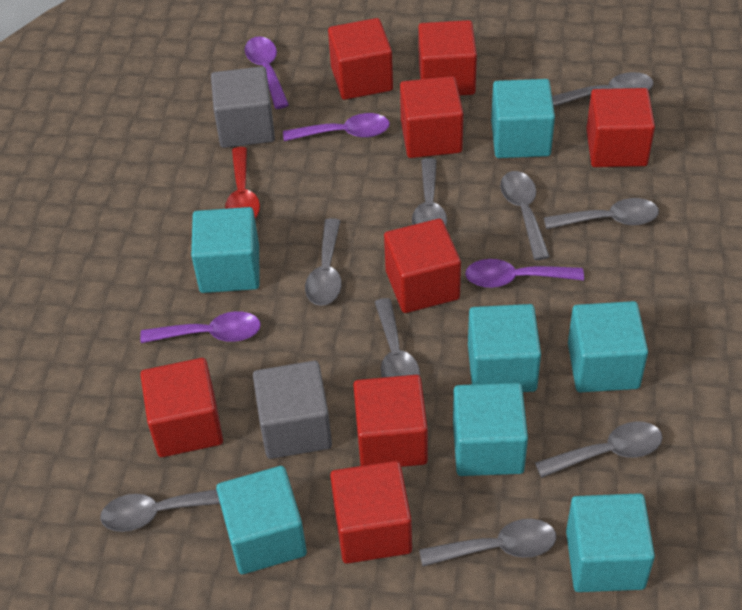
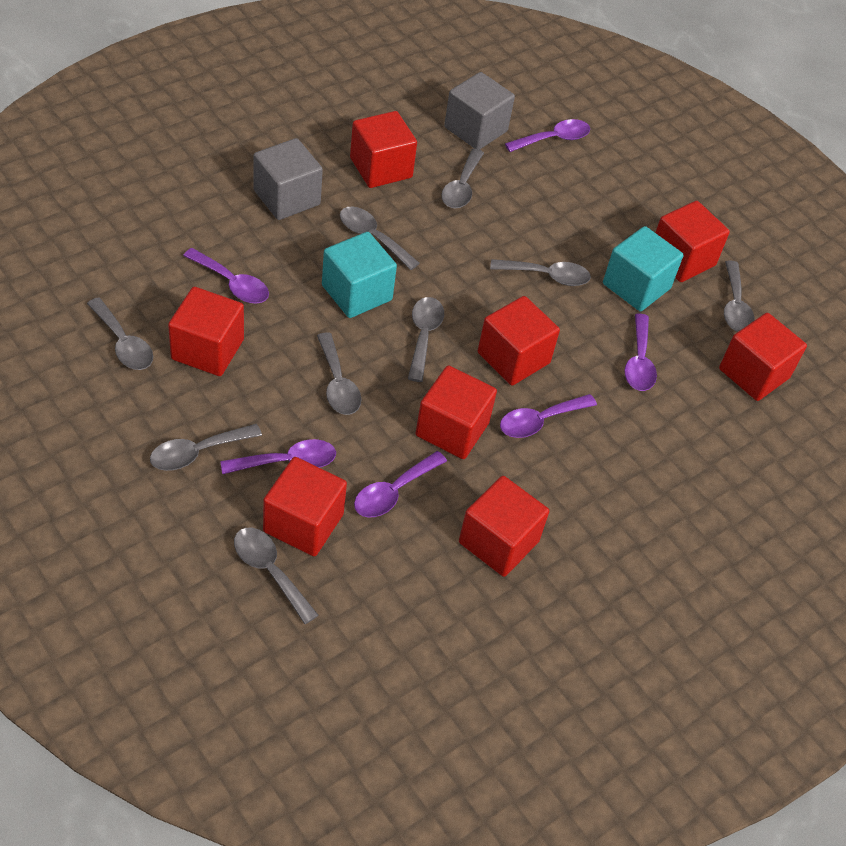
purple spoon: [140,311,261,343] [245,36,289,109] [283,113,390,141] [465,259,584,288] = 4 -> [183,248,269,304] [220,439,336,474] [354,451,447,518] [500,394,597,438] [505,119,590,152] [624,314,657,391] = 6
red spoon: [225,147,260,218] = 1 -> none = 0
turquoise cube: [191,207,260,293] [216,466,307,574] [453,383,528,476] [468,304,541,392] [491,79,555,158] [566,493,655,592] [568,301,648,392] = 7 -> [322,232,397,318] [603,226,683,311] = 2

